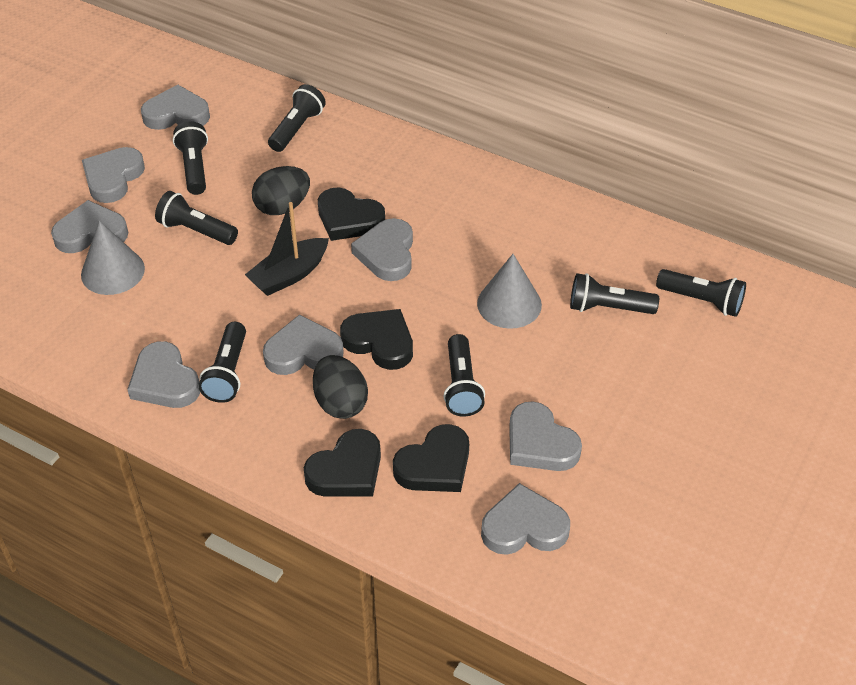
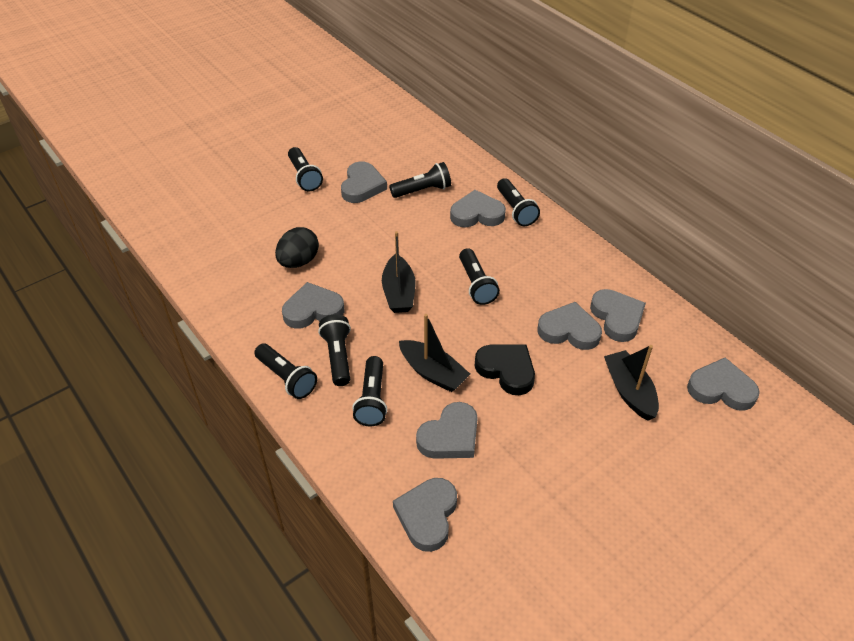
black boat: [245,202,329,296] = 1 -> [382,231,416,313] [399,314,470,392] [604,345,659,421] = 3
black egg: [252,166,310,215] [313,355,368,419] = 2 -> [275,227,319,268] = 1
black heart: [304,429,381,497] [318,187,385,241] [340,309,413,370] [393,424,469,492] = 4 -> [475,344,535,395] = 1
grey cone: [81,221,145,295] [477,254,542,329] = 2 -> none = 0

